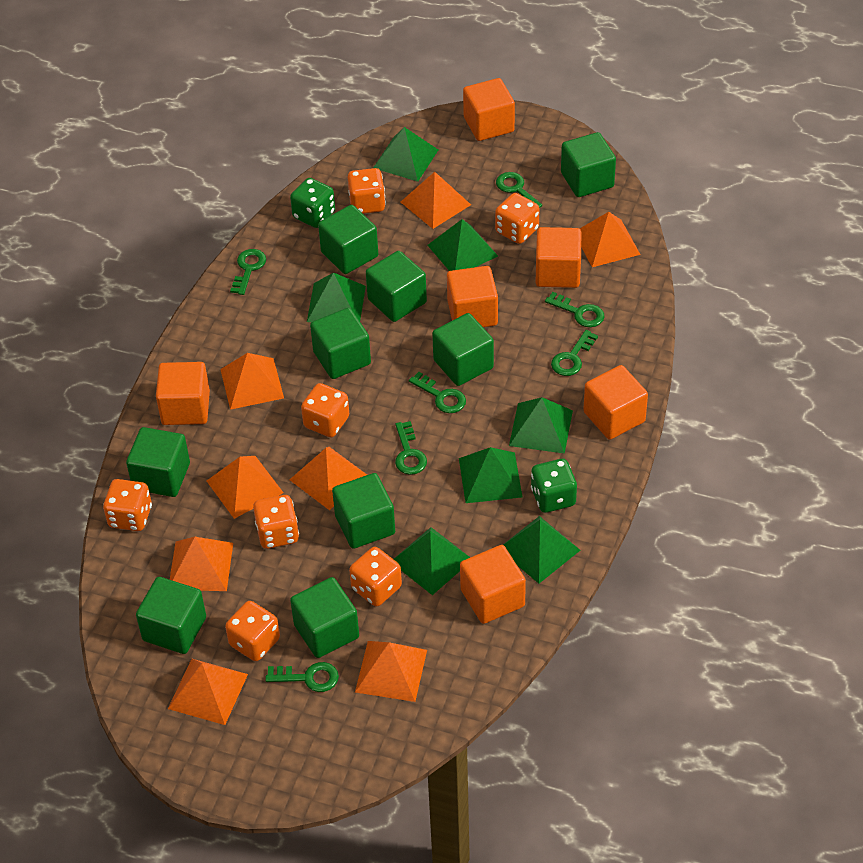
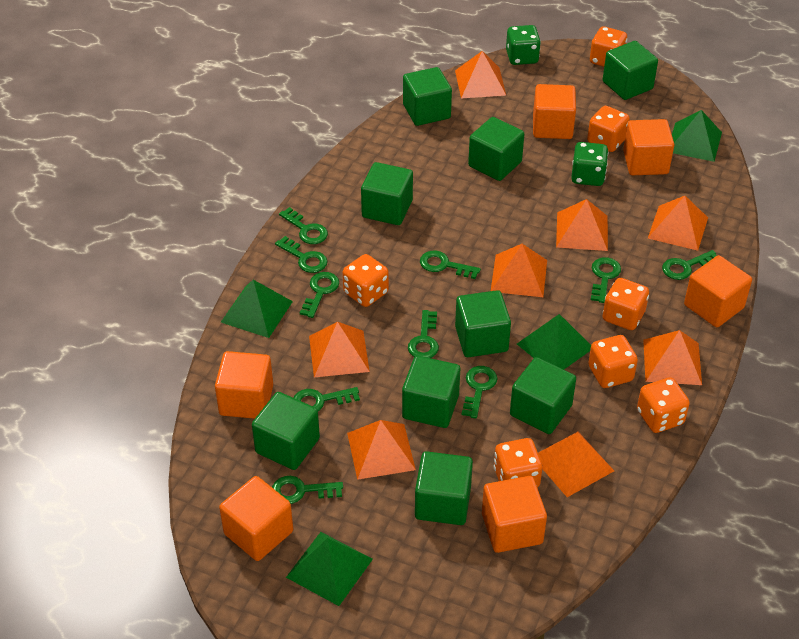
green key: [230,249,266,295] [265,662,339,692] [395,421,427,475] [409,372,466,413] [496,172,542,208] [545,292,604,327] [551,330,598,376] = 7 -> [272,476,343,504] [275,236,328,273] [279,207,328,244] [294,387,360,411] [300,272,339,318] [408,310,439,358] [420,251,481,279] [462,366,497,419] [591,257,621,303] [662,250,717,280] = 10
green pyramid: [307,272,366,322] [373,127,438,182] [394,527,470,595] [427,219,498,271] [459,447,522,503] [503,516,580,583] [509,397,573,454] = 7 -> [221,280,293,338] [286,532,373,606] [517,314,591,369] [672,110,722,162] = 4

